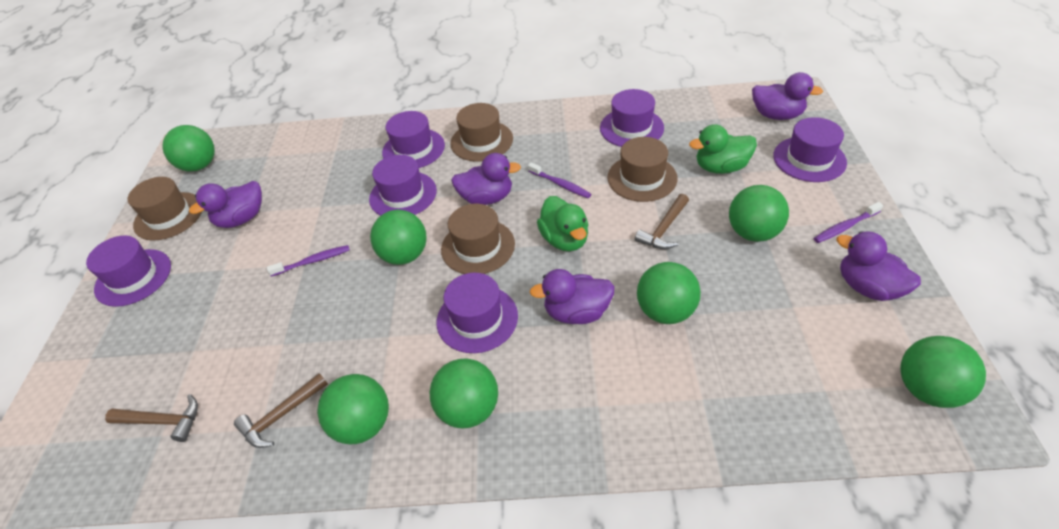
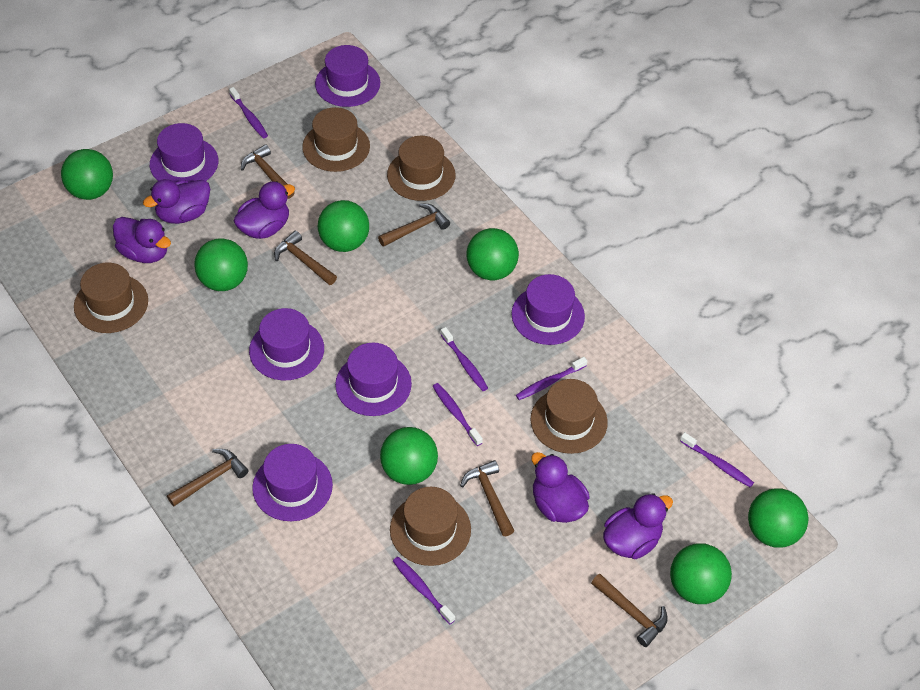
brown hammer: [105,394,198,442] [234,373,328,448] [635,194,689,249] = 3 -> [167,449,249,506] [241,144,295,199] [274,231,337,285] [378,203,450,247] [460,460,515,536] [591,574,668,647] = 6
brown hat: [128,177,202,241] [441,204,515,274] [450,103,513,162] [607,137,678,202] = 4 -> [74,263,148,333] [302,107,370,172] [387,136,456,201] [390,487,471,566] [530,379,608,454] = 5
green duck: [537,196,588,251] [689,124,757,174] = 2 -> none = 0
purple toothbrush: [267,245,350,277] [528,162,591,198] [814,202,883,243] = 3 -> [229,87,268,138] [393,557,455,624] [432,383,483,446] [440,327,488,391] [516,357,587,400] [680,432,754,488] = 6

